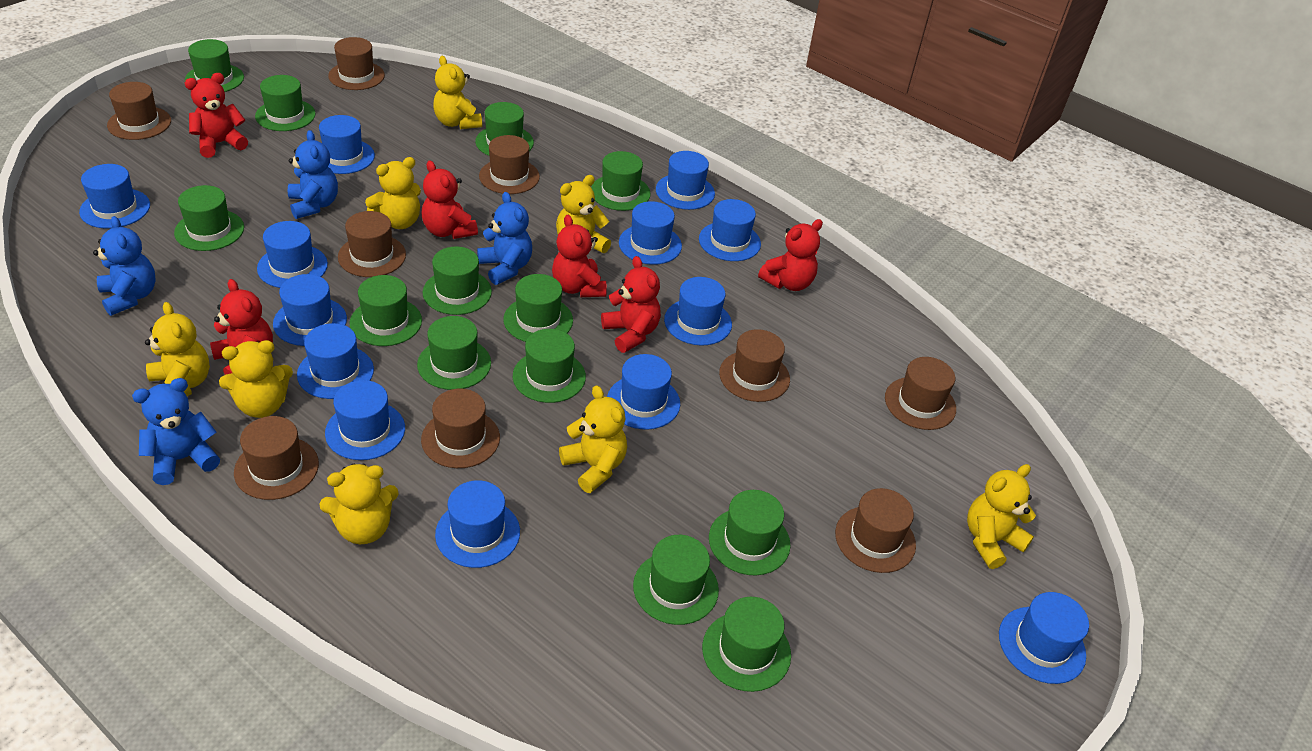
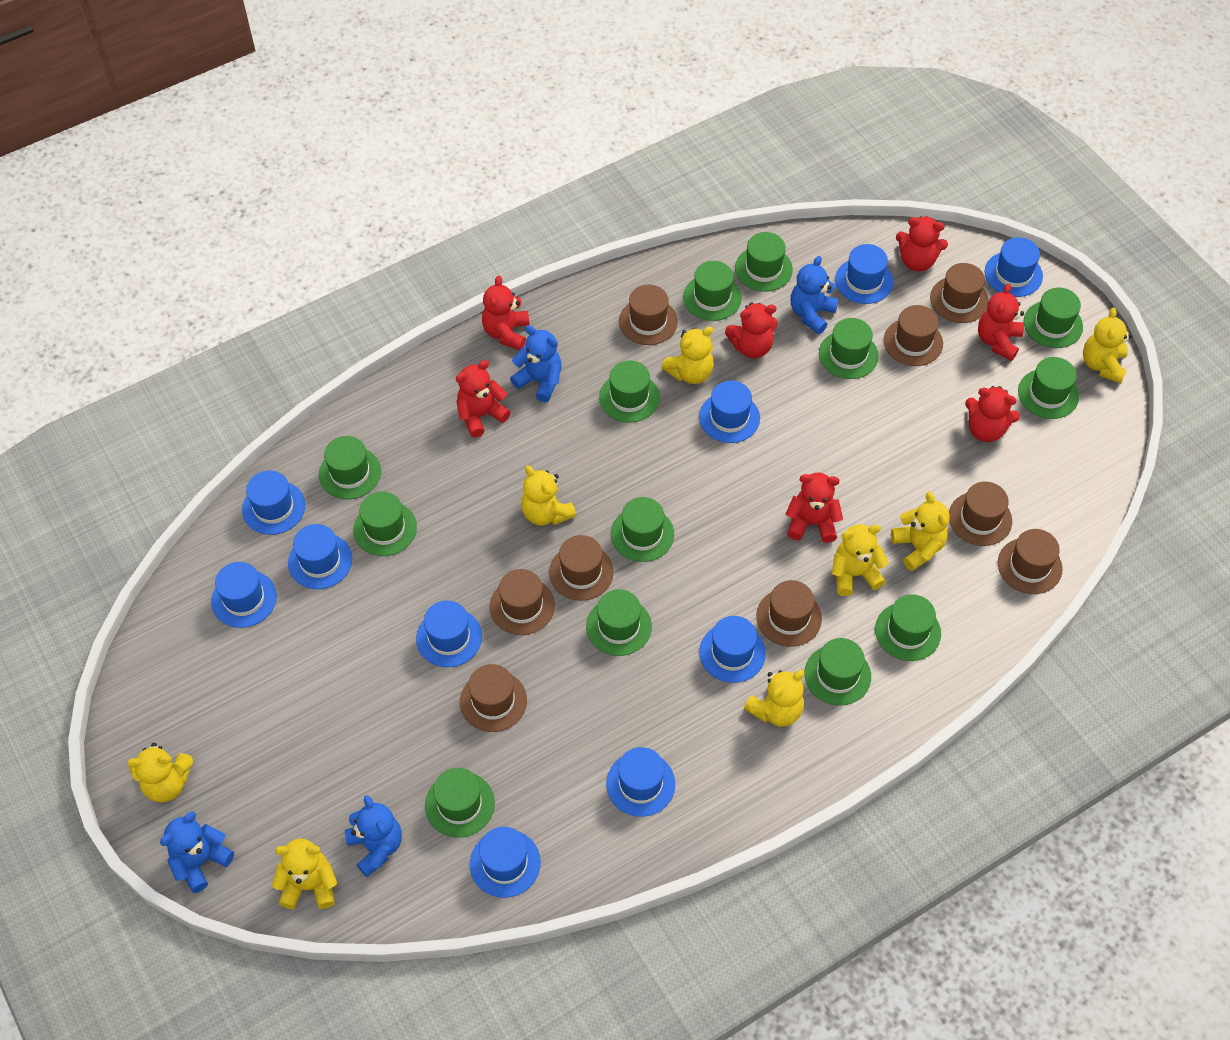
blue hat: [79,164,150,229] [257,221,328,288] [273,274,347,346] [297,323,374,399] [319,115,375,174] [325,380,405,460] [435,480,520,568] [607,354,680,429] [619,201,682,265] [656,151,715,210] [664,277,732,346] [699,199,761,261] [999,592,1089,684] = 13 -> [211,562,277,628] [242,471,305,535] [288,524,352,589] [416,600,482,667] [470,827,541,898] [606,747,675,817] [699,380,760,443] [699,616,766,683] [835,244,893,304] [985,237,1043,297] = 10
red teddy bear: [185,73,248,158] [210,279,273,375] [422,160,478,239] [552,215,607,297] [601,256,661,353] [758,219,823,291] = 6 -> [456,360,511,438] [482,276,529,350] [725,302,777,358] [786,473,843,543] [896,216,948,271] [965,386,1020,442] [978,283,1024,361] = 7

